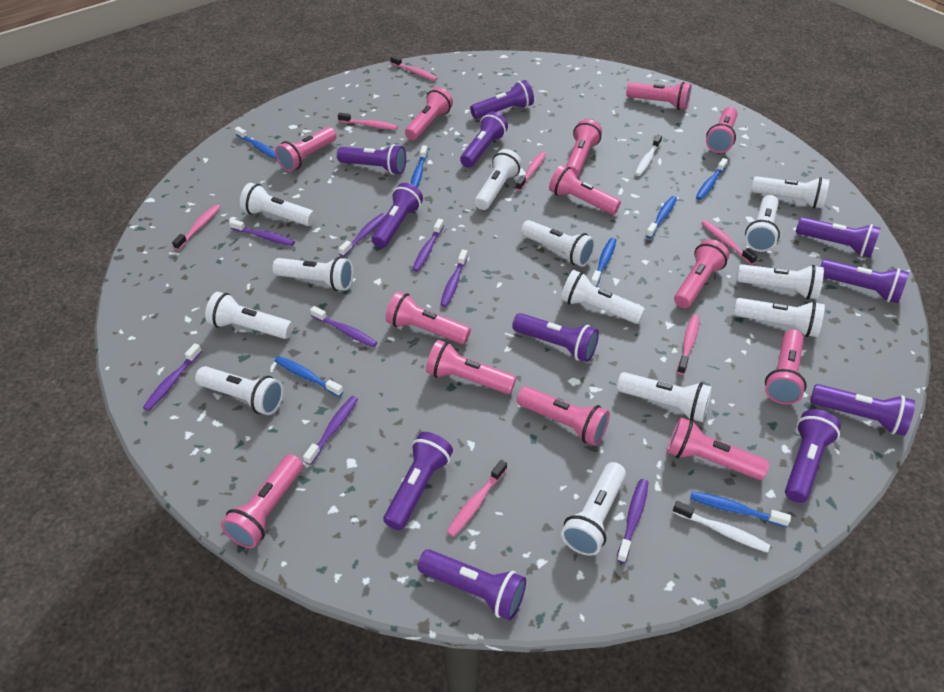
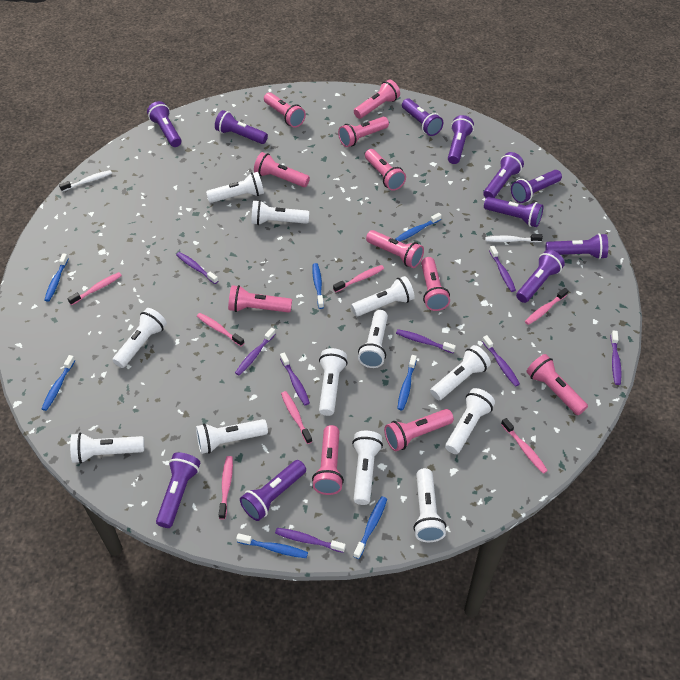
pink flashlight: [221,454,303,548] [275,127,337,172] [386,292,471,344] [405,87,453,140] [426,340,516,394] [517,386,610,446] [549,165,621,215] [566,119,602,177] [626,82,691,110] [667,417,769,480] [674,239,729,308] [706,107,738,153] [765,329,807,404] = 13 -> [228,285,292,313] [254,152,310,187] [264,92,306,128] [312,425,344,495] [338,117,389,147] [354,80,400,119] [365,149,406,191] [366,230,424,268] [384,409,454,451] [421,257,450,311] [526,354,588,415] = 11
white flashlight: [195,366,284,415] [205,292,293,339] [240,183,315,226] [272,257,353,291] [475,149,522,210] [521,220,596,267] [561,270,645,324] [561,462,626,556] [617,372,712,422] [734,298,825,337] [737,264,824,299] [745,195,780,252] [751,176,830,209] = 13 -> [70,433,144,463] [113,308,167,368] [196,419,268,454] [206,172,264,203] [251,200,309,225] [319,348,348,416] [351,276,415,317] [352,431,383,505] [358,310,388,368] [413,468,446,542] [430,345,491,400] [445,388,495,454] = 12

